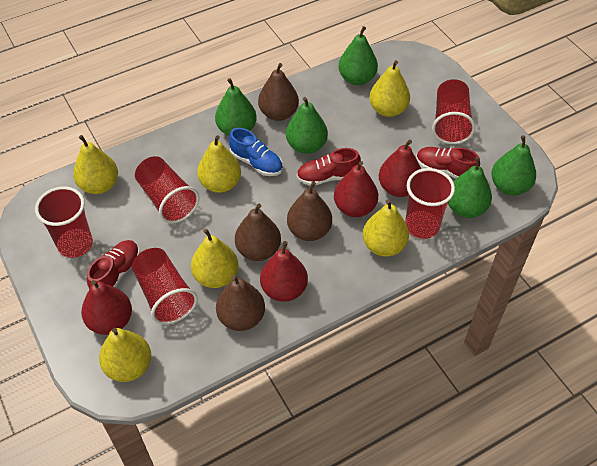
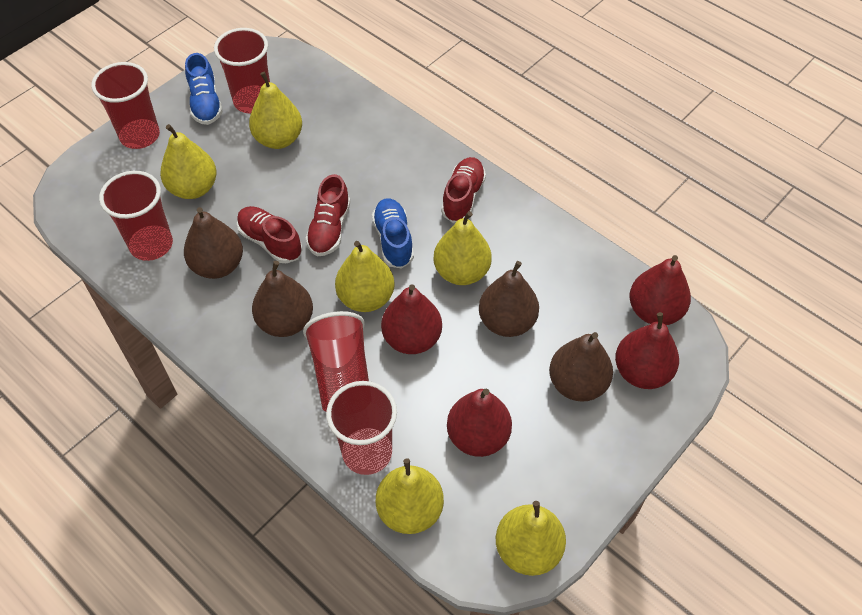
blue shoe: [229,128,283,176] = 1 -> [185,53,223,125] [372,198,414,269] = 2
green pear: [215,78,257,136] [286,97,328,154] [338,26,378,85] [448,157,492,218] [491,135,536,195] = 5 -> none = 0

